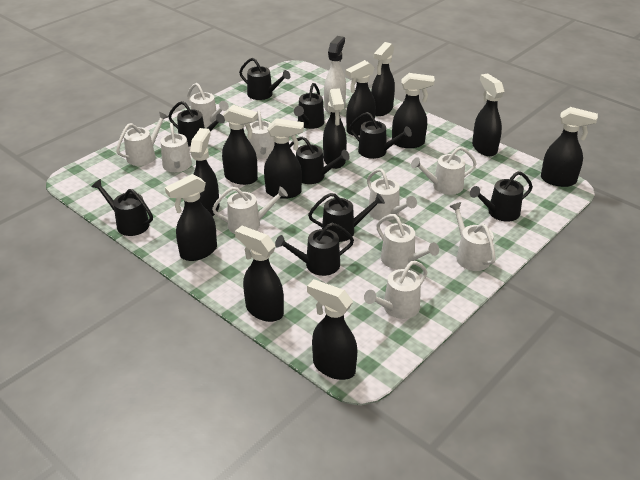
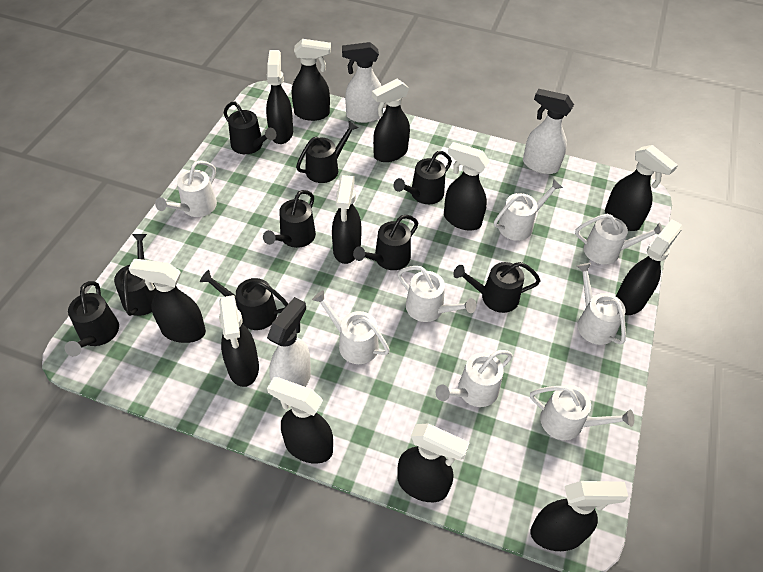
white spray bottle: [324,36,346,113] = 1 -> [267,297,311,387] [342,42,381,123] [523,89,574,174] = 3
white watering can: [116,112,168,166] [161,123,192,172] [187,83,229,128] [212,186,288,234] [248,110,275,158] [364,261,428,319] [367,168,417,221] [376,214,439,269] [411,147,477,195] [449,202,496,271] = 10 -> [155,160,217,217] [312,290,390,364] [398,266,476,322] [436,350,513,407] [494,179,563,241] [530,385,634,440] [575,214,663,265] [577,263,626,345] = 8

